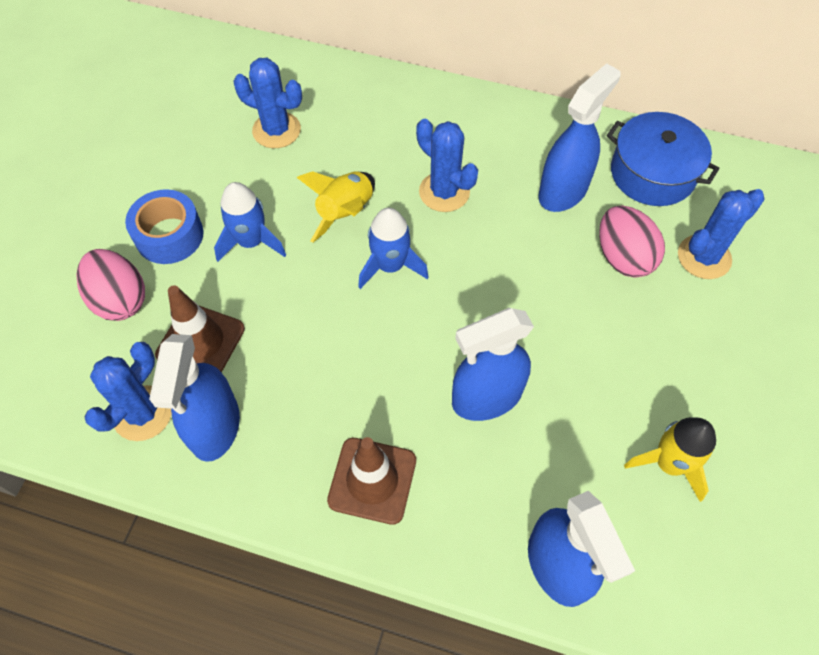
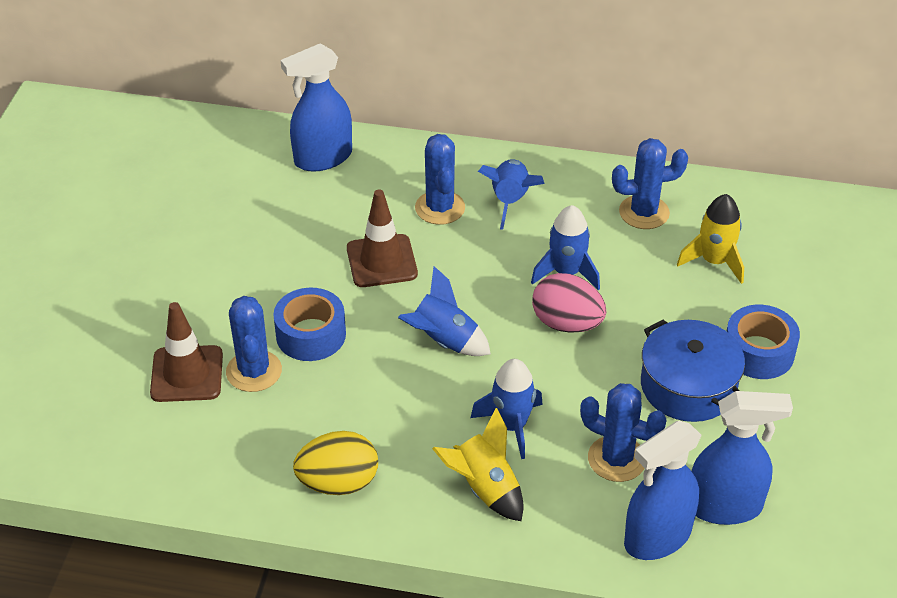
blue rocket: [214,182,286,262] [358,208,429,289] = 2 -> [399,266,491,356] [471,359,543,459] [478,159,544,230] [531,205,600,290] = 4
blue spray bottle: [149,334,240,462] [452,308,534,421] [528,491,635,607] [538,63,621,212] = 4 -> [281,44,352,171] [624,420,702,560] [691,391,793,525] = 3
blue tape: [125,189,204,264] = 1 -> [273,288,346,361] [727,305,800,379] = 2
pink egg: [76,249,145,321] [599,205,665,278] = 2 -> [532,273,606,333] = 1
yellow egg: none = 0 -> [293,431,378,495] = 1

